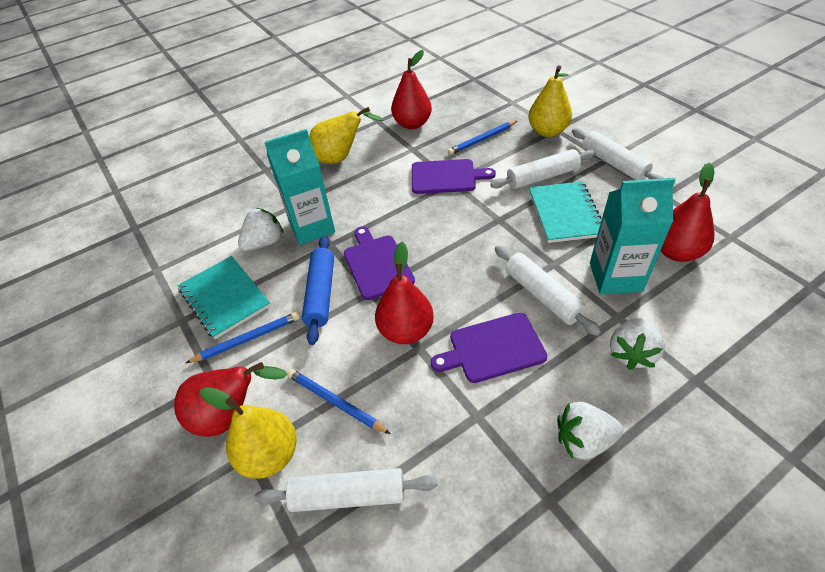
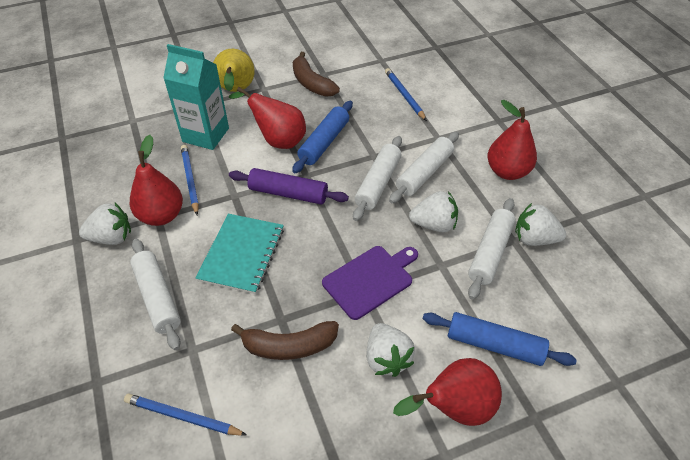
blue rolling pin: [302,236,334,345] = 1 -> [292,101,353,173] [423,312,577,366] = 2
brown banana: none = 0 -> [231,321,339,360] [293,52,340,97] = 2
purple cutting board: [344,226,415,300] [412,159,496,194] [431,313,548,383] = 3 -> [322,246,418,320] = 1
purple rolling pin: none = 0 -> [229,168,349,205] = 1
turquoise carton: [265,129,335,245] [590,178,676,294] = 2 -> [163,44,229,150] = 1
turquoise notebook: [177,256,271,339] [529,181,601,243] = 2 -> [196,214,284,294] = 1
white strawberry: [238,208,284,251] [557,402,623,460] [610,318,665,370] = 3 -> [79,203,131,245] [366,323,415,377] [409,191,458,232] [515,203,566,246] = 4
yellow pear: [200,387,297,479] [309,107,384,164] [528,65,572,137] = 3 -> [213,49,255,92] = 1

